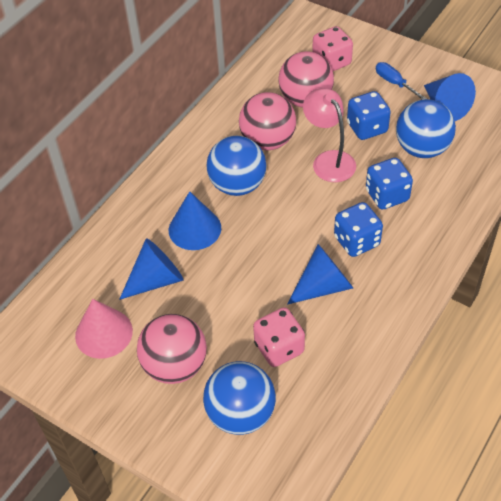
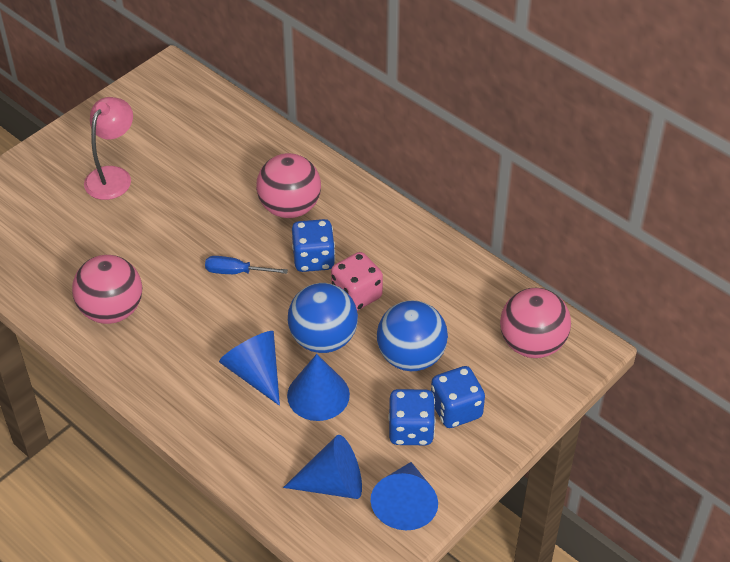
blue ball: [203,361,276,435] [206,136,266,196] [396,99,456,158] = 3 -> [288,283,358,353] [377,300,448,371] = 2
pink cone: [75,299,133,359] = 1 -> none = 0
pink dice: [253,307,305,367] [312,26,353,71] = 2 -> [331,252,383,311] = 1

